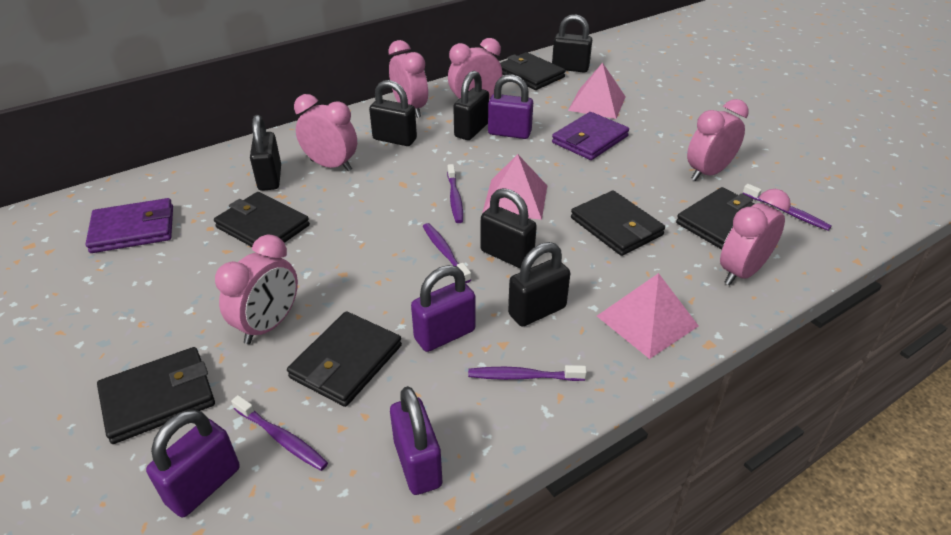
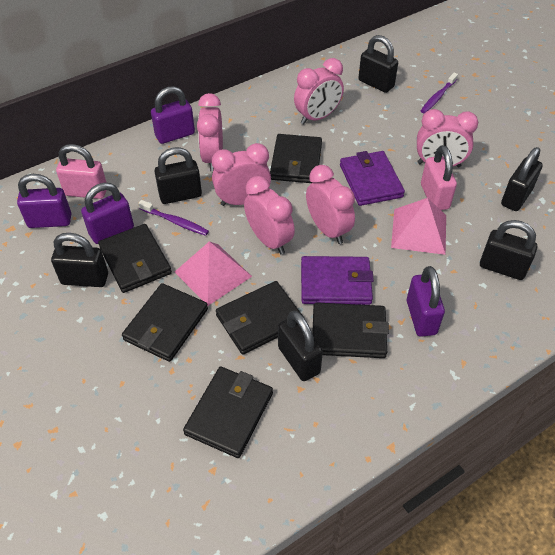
pink padlock: none = 0 -> [56,144,107,199] [421,145,457,210] = 2
pink pyramid: [482,154,547,220] [568,63,626,119] [597,273,699,359] = 3 -> [175,241,252,306] [391,198,446,255] = 2
purple toothbrush: [231,395,328,471] [423,223,471,283] [447,164,463,223] [468,365,587,381] [742,184,832,231] = 5 -> [138,200,209,236] [421,73,458,113] = 2

